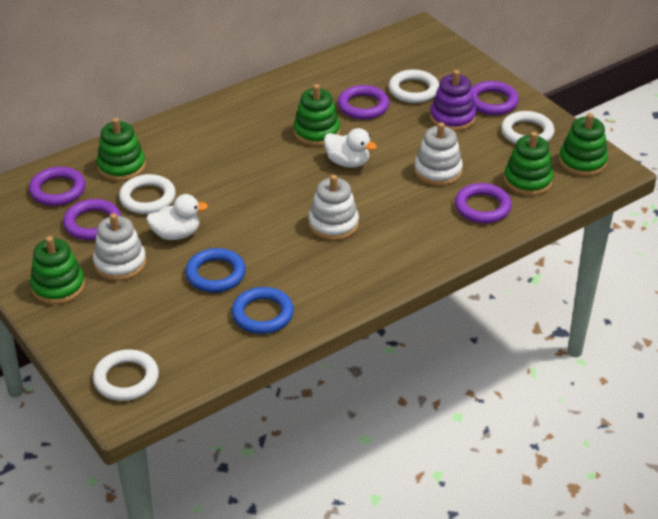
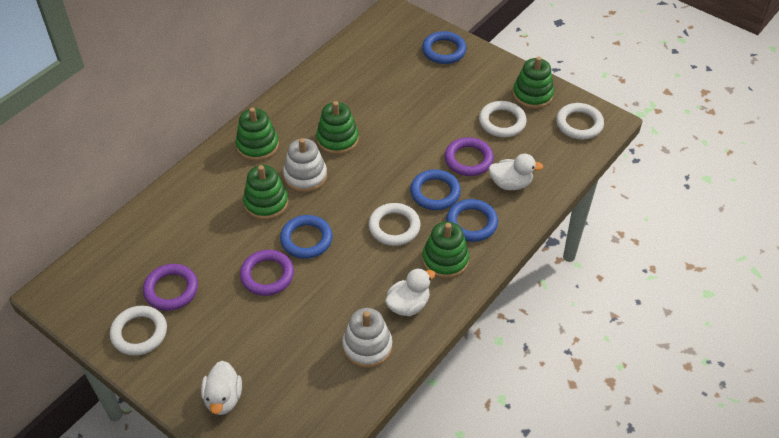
blue ring: [185,248,246,292] [232,287,294,334] = 2 -> [280,215,333,259] [410,170,461,210] [422,31,467,64] [446,199,498,242] = 4
purple ring: [29,167,85,206] [63,199,121,240] [338,85,389,119] [455,183,512,223] [471,81,519,115] = 5 -> [143,264,198,311] [240,250,294,296] [445,137,494,176] = 3
purple stacking toy: [430,70,476,131] = 1 -> none = 0
white duck: [146,194,208,240] [324,128,377,168] = 2 -> [201,361,242,415] [385,268,435,316] [489,154,544,190] = 3
white stacking toy: [93,213,146,281] [308,175,359,241] [414,122,463,186] = 3 -> [283,138,327,193] [342,308,392,368] = 2

